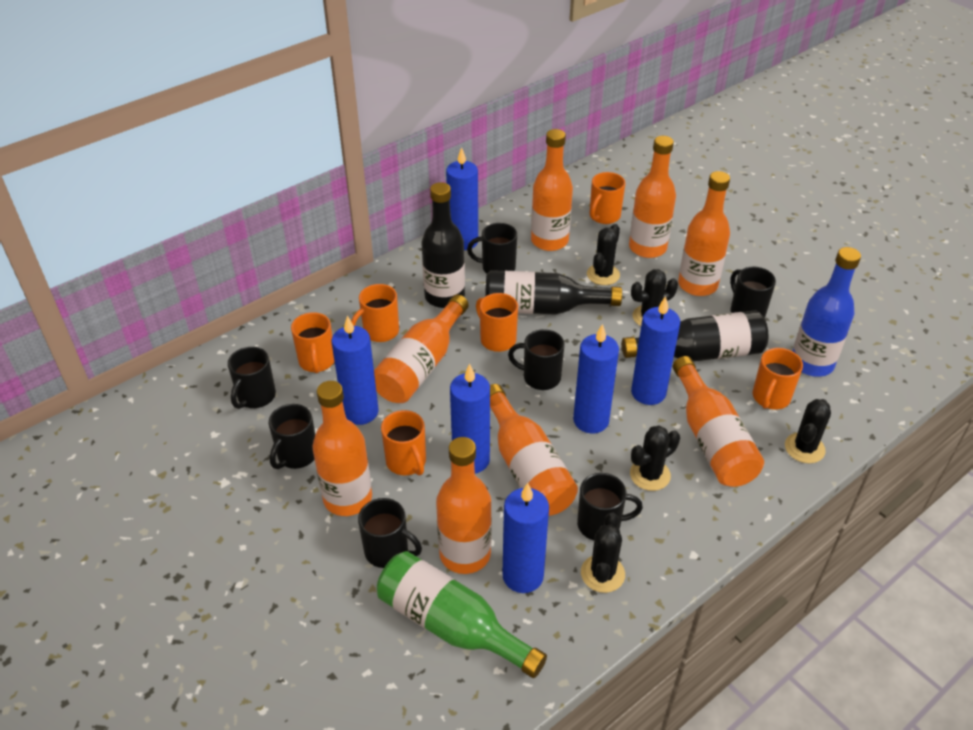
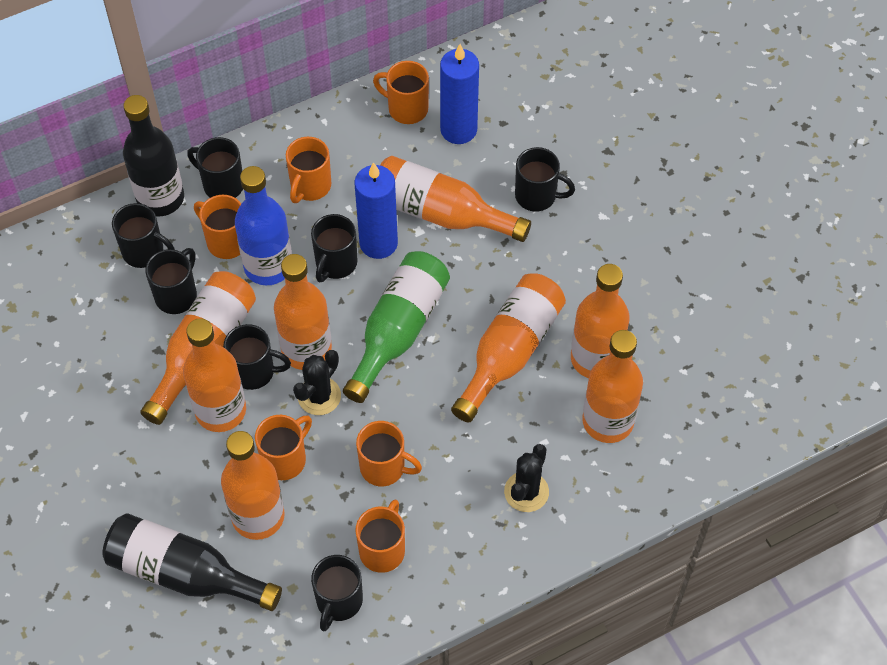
black bottle: [422,182,465,308] [485,270,622,315] [622,311,768,362] = 3 -> [102,513,282,611] [123,95,184,217] = 2
black cactus: [581,512,625,593] [587,224,620,285] [630,426,680,491] [631,269,678,326] [785,399,831,463] = 5 -> [293,350,341,415] [504,444,549,512] = 2
blue candle: [332,315,379,425] [446,147,478,250] [450,364,490,474] [502,483,549,593] [573,324,619,434] [631,296,680,405] = 6 -> [355,162,398,259] [440,44,479,144] = 2

